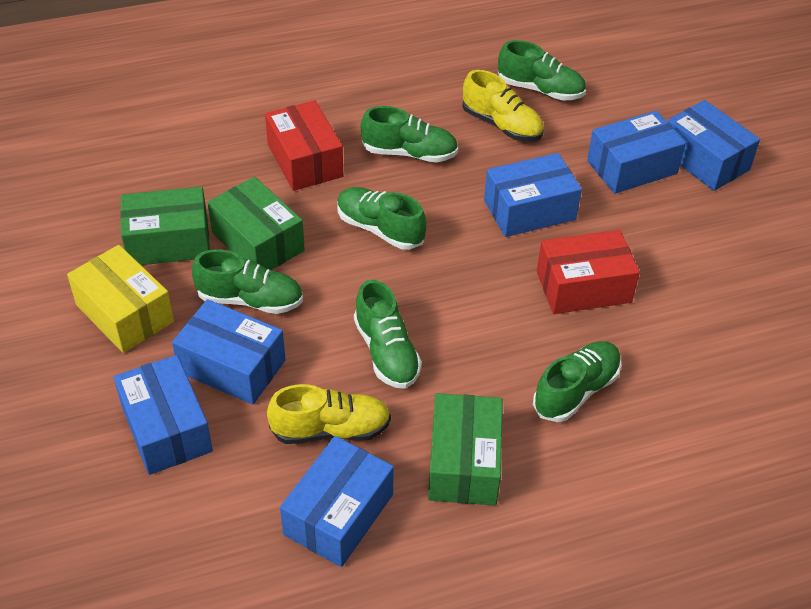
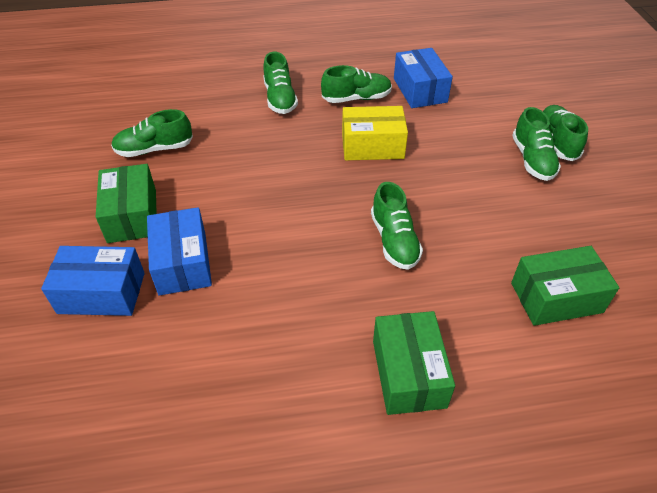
blue box: [114,355,213,475] [172,299,286,405] [280,436,394,567] [484,153,582,237] [587,111,686,194] [667,100,760,191] = 6 -> [41,246,145,316] [147,207,212,296] [394,48,453,108] = 3
red box: [265,100,343,191] [537,230,640,314] = 2 -> none = 0
yellow shoe: [267,384,391,444] [462,70,544,141] = 2 -> none = 0

